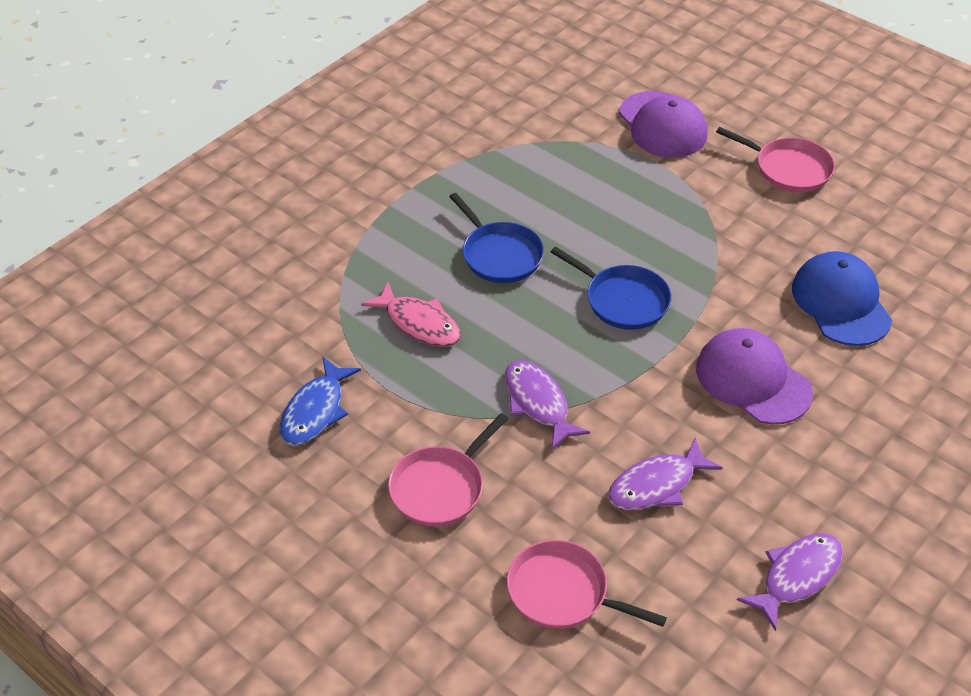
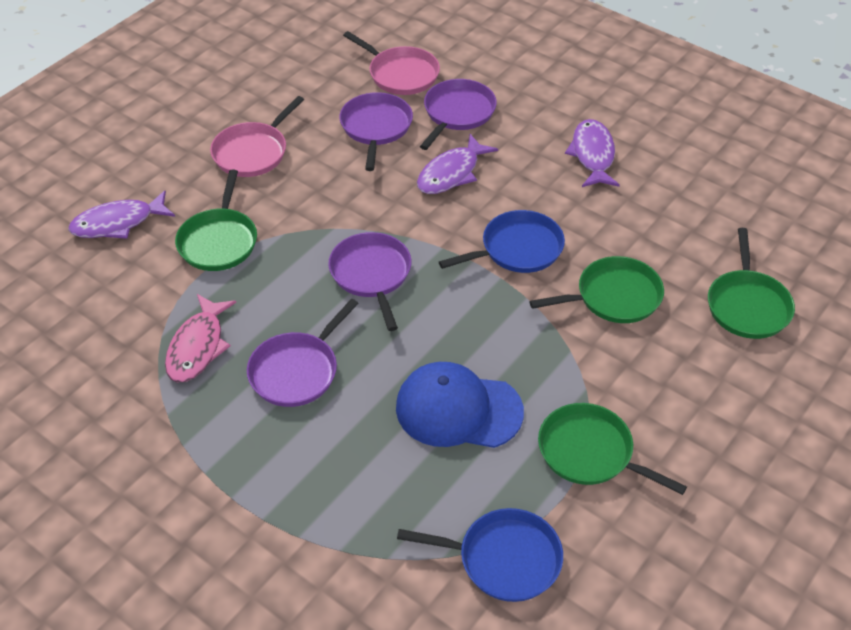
blue fish: [280,357,361,445] = 1 -> none = 0
green pan: none = 0 -> [175,169,257,271] [529,256,664,323] [538,403,687,495] [708,228,795,339] = 4
pink pan: [388,413,508,526] [507,540,667,629] [716,127,835,192] = 3 -> [210,96,304,177] [343,31,440,95] = 2
purple cap: [619,91,708,158] [696,328,813,425] = 2 -> none = 0
purple pan: none = 0 -> [247,299,359,407] [328,232,411,331] [339,92,413,171] [420,79,497,150] = 4

